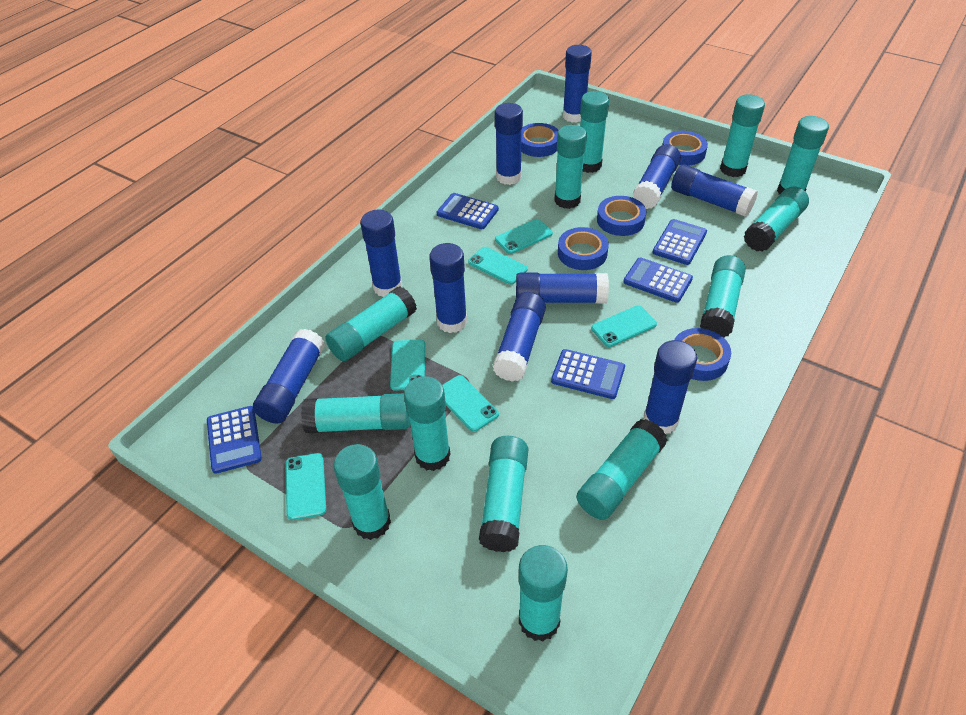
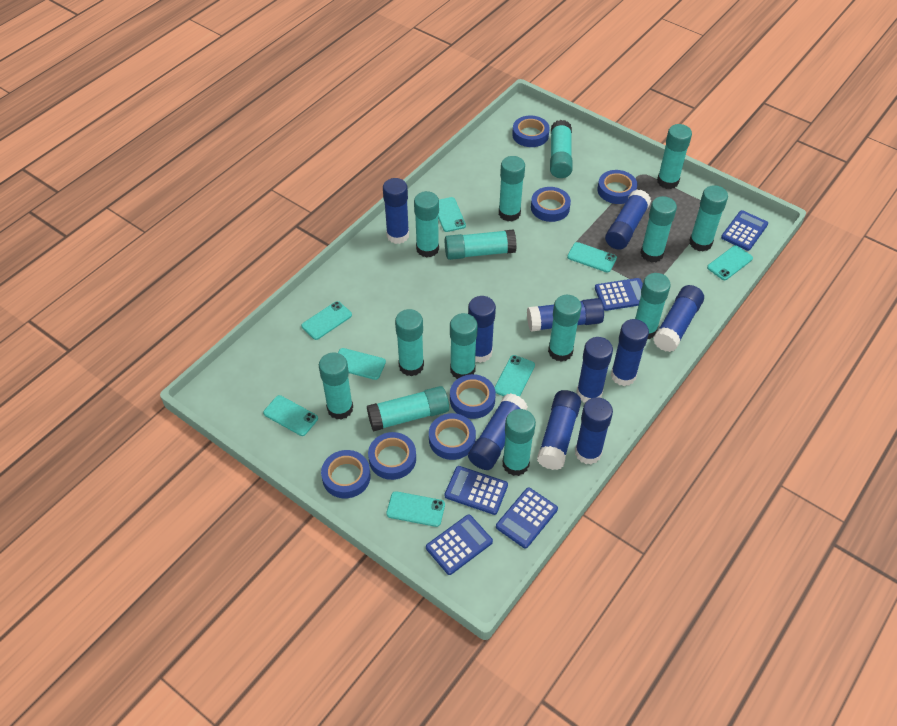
blue tape: [521,123,559,157] [558,227,609,270] [597,196,646,236] [663,131,708,166] [674,328,731,381] = 5 -> [321,450,371,498] [368,432,416,480] [429,413,476,460] [450,374,496,419] [512,115,550,147] [531,187,571,222] [597,170,637,204] = 7
turquoise glue stick: [301,393,410,433] [325,286,417,361] [334,444,391,540] [404,376,451,471] [479,436,528,552] [519,545,568,641] [554,125,587,209] [577,419,668,520] [580,91,609,173] [700,255,746,338] [720,94,765,177] [744,187,809,252] [777,116,829,195] = 13 -> [319,352,353,420] [367,386,449,431] [395,309,424,376] [414,191,439,258] [445,230,517,260] [450,313,478,379] [499,156,525,222] [503,409,536,476] [548,295,582,362] [550,120,573,178] [635,273,671,339] [640,196,677,263] [657,124,692,189] [689,185,728,252] = 14
turquoise phone: [286,453,326,520] [390,340,425,391] [443,375,499,432] [468,247,528,285] [495,219,553,254] [591,305,657,347] = 6 -> [263,395,318,436] [301,301,352,340] [338,348,386,380] [386,491,445,527] [438,197,466,232] [494,355,535,396] [567,242,617,273] [707,245,753,280] = 8

